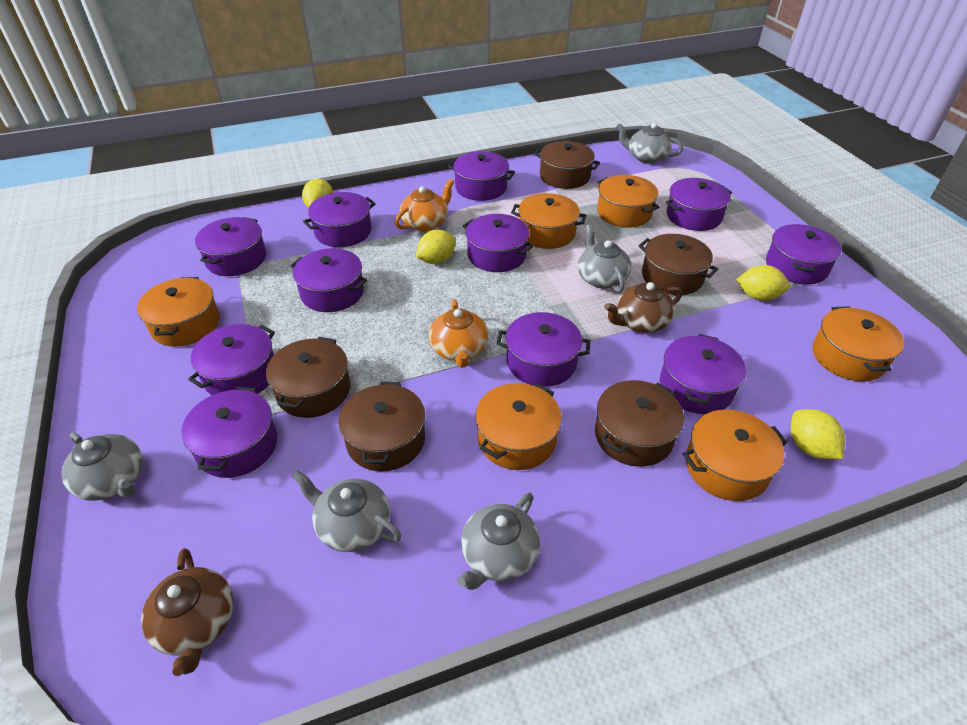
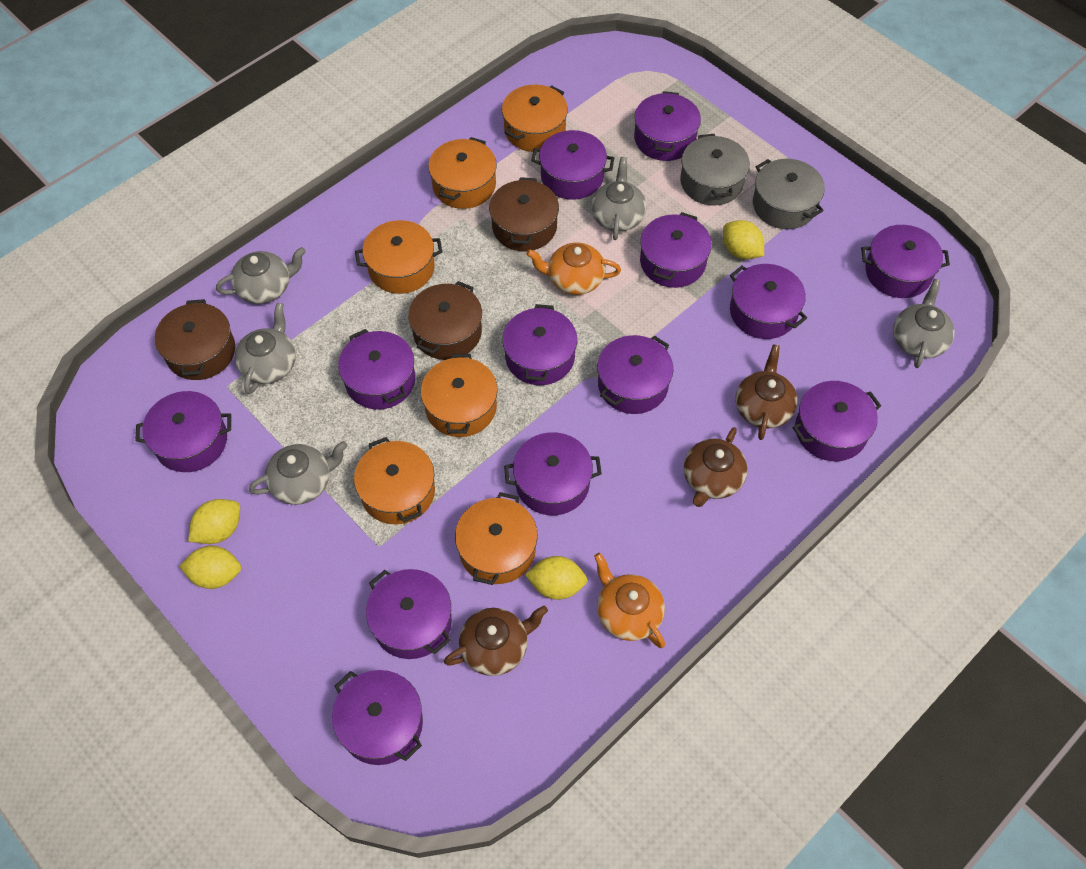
brown pot: [266,337,350,418] [338,382,425,471] [534,141,600,189] [595,380,684,467] [639,234,718,295] = 5 -> [155,299,235,380] [408,281,482,360] [489,177,559,251] = 3
brown teapot: [141,548,234,676] [604,282,682,333] = 2 -> [444,605,548,676] [684,427,747,507] [736,344,798,440] = 3
grey pot: none = 0 -> [680,134,750,206] [753,159,825,229] = 2
purple pot: [181,387,277,478] [188,324,275,395] [195,217,266,276] [290,248,367,312] [303,192,375,247] [448,151,515,201] [463,214,533,272] [497,312,590,387] [660,334,746,414] [666,178,732,231] [766,224,842,285] = 11 -> [135,391,231,472] [332,670,423,765] [338,329,415,410] [366,569,452,659] [503,304,577,385] [504,432,602,515] [531,130,614,200] [597,335,674,414] [634,91,701,161] [640,212,712,288] [730,264,807,339] [793,381,881,461] [861,225,950,298] = 13

